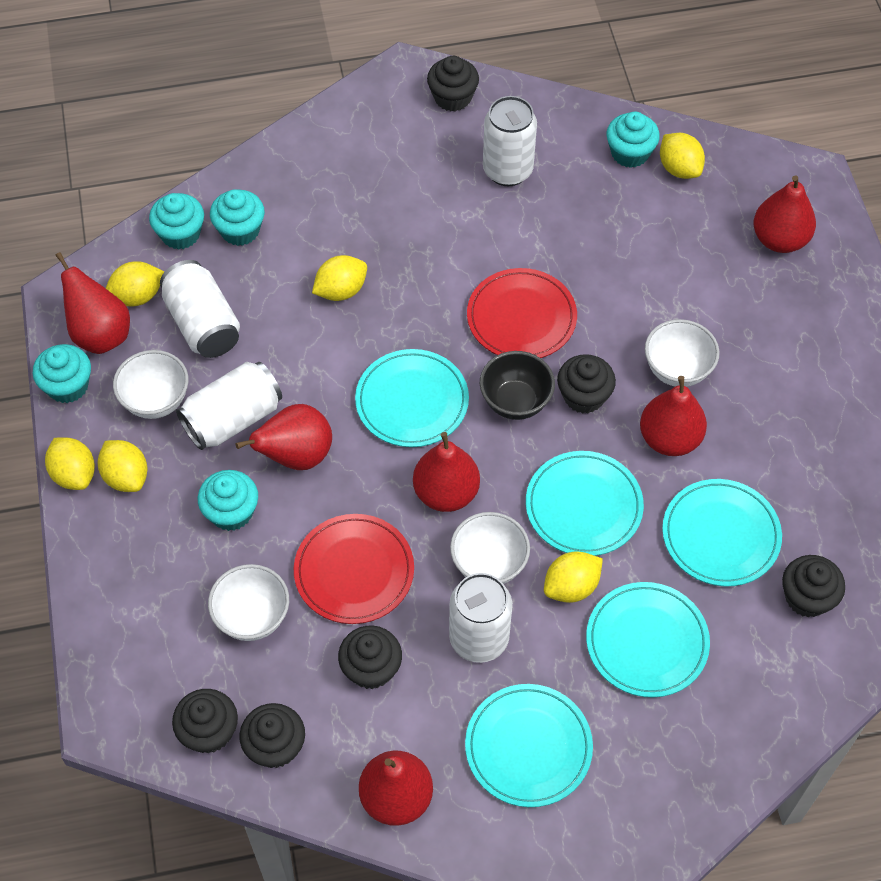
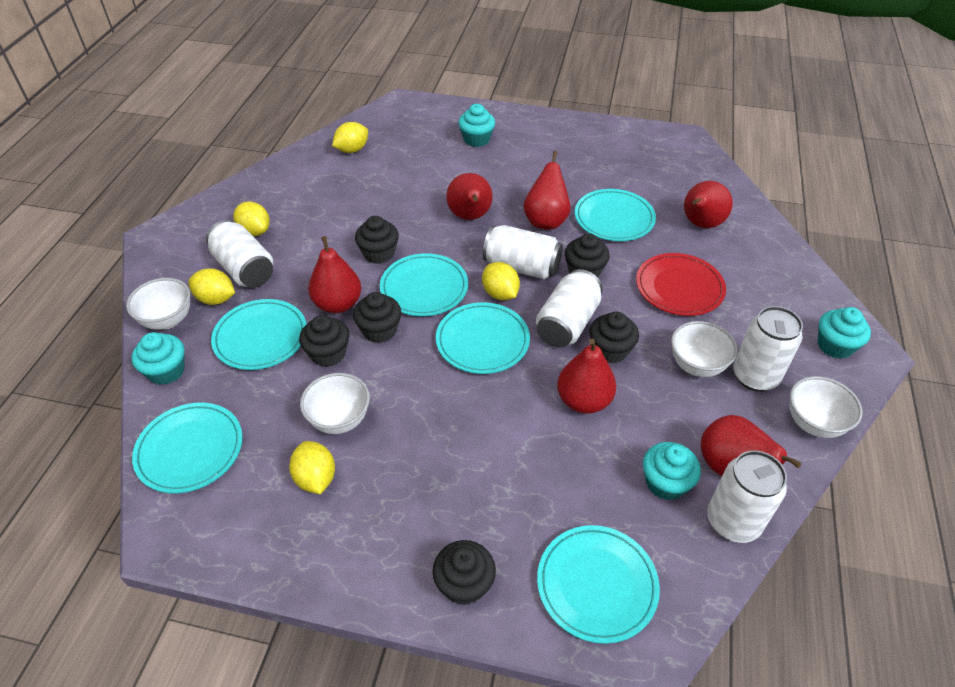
black bowl: [480,351,555,420] = 1 -> none = 0
red plate: [294,514,414,624] [467,268,577,358] = 2 -> [636,253,726,316] = 1
turquoise cupcake: [33,344,91,403] [149,193,204,250] [198,470,258,531] [210,189,265,246] [607,112,660,168] = 5 -> [132,332,185,385] [458,104,495,147] [643,442,701,500] [818,307,871,359] = 4
turquoise plate: [355,349,469,447] [465,684,593,807] [526,451,644,556] [586,582,710,698] [662,479,782,587] = 5 -> [132,403,243,493] [211,299,307,370] [380,253,468,316] [436,302,530,374] [537,525,660,644] [575,189,656,241] = 6
white can: [160,260,240,358] [176,362,282,450] [449,573,512,663] [483,96,537,186] = 4 -> [206,220,273,288] [483,225,563,279] [536,269,603,348] [707,450,787,543] [733,306,803,392] = 5
yellow lemon: [45,438,95,490] [98,440,148,492] [106,261,164,307] [312,255,367,301] [544,551,603,603] [660,133,705,179] = 6 -> [188,268,235,305] [233,202,270,236] [289,441,335,494] [332,122,368,153] [482,262,520,300] = 5

